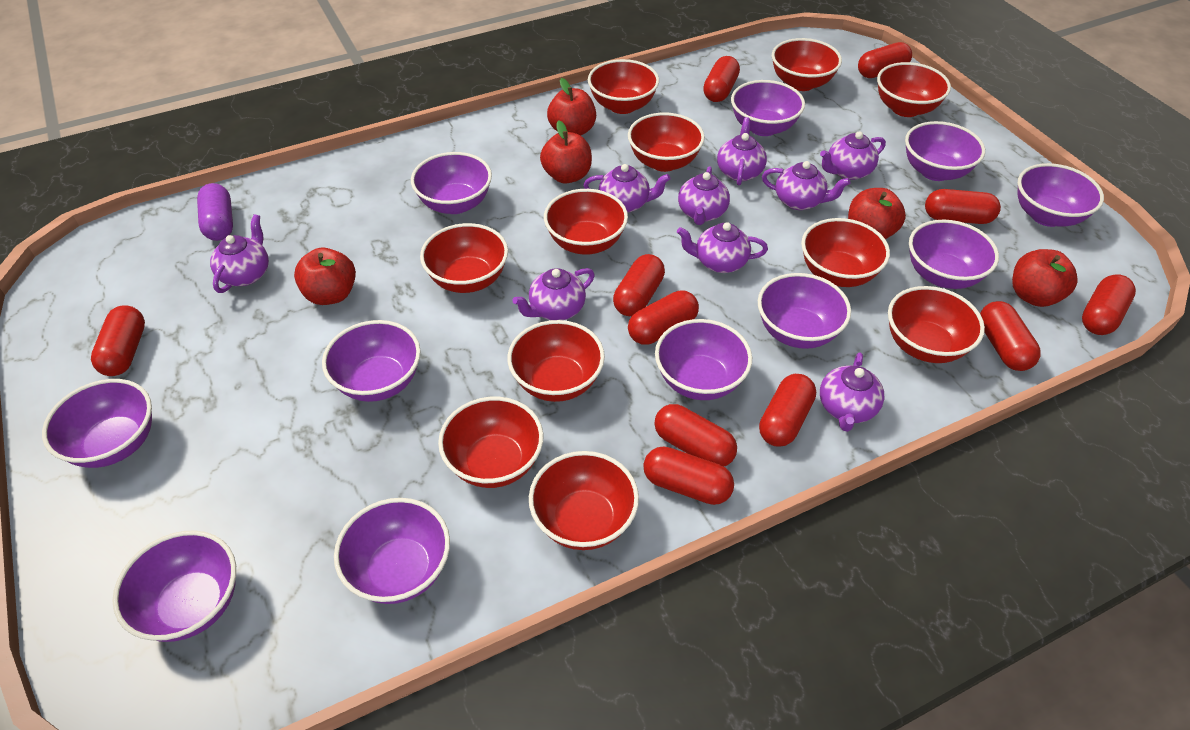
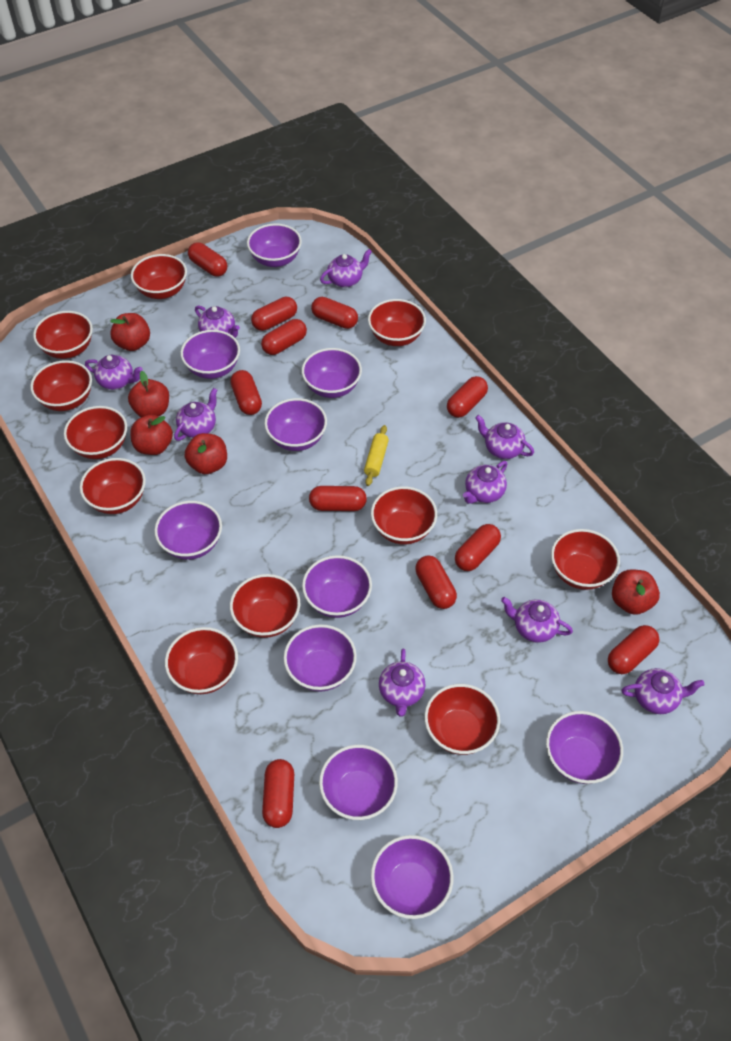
purple bowl: [42,379,152,468] [112,530,236,642] [322,320,421,402] [334,498,450,604] [411,152,492,214] [655,319,752,400] [731,80,805,136] [758,273,851,349] [905,121,985,181] [909,220,999,289] [1018,163,1104,227] = 11 -> [154,501,222,560] [180,330,240,379] [247,223,302,267] [264,398,327,451] [284,624,357,692] [302,348,362,398] [302,555,372,618] [319,745,398,820] [371,835,453,919] [546,711,623,784] = 10
purple capsule: [197,183,233,241] = 1 -> none = 0
yellow rolling pin: none = 0 -> [364,425,389,486] = 1

